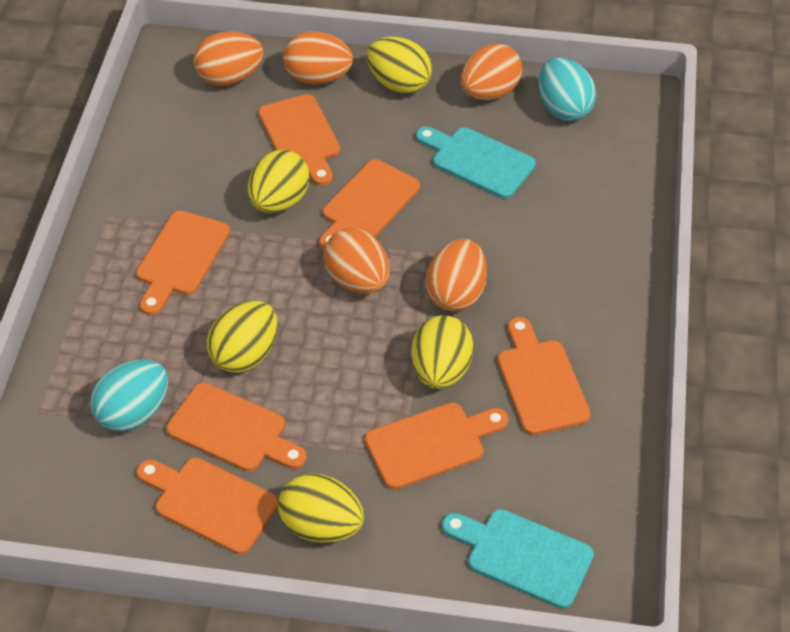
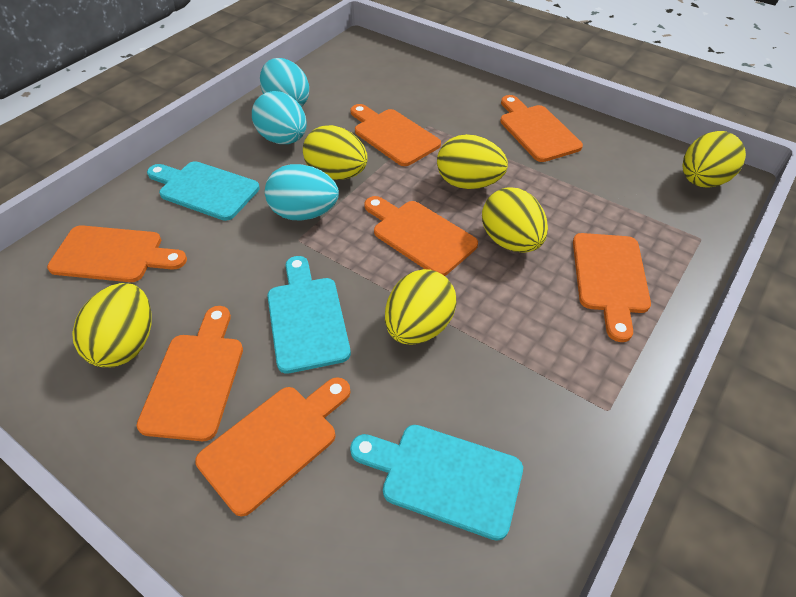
orange egg: [194,31,263,86] [283,31,353,85] [324,228,390,294] [426,239,487,312] [461,43,522,100] = 5 -> none = 0
turquoise cutting board: [416,127,536,199] [442,509,594,609] = 2 -> [147,161,260,221] [268,256,351,374] [350,425,523,541] = 3
turquoise egg: [90,359,168,432] [538,58,596,121] = 2 -> [252,91,307,144] [260,58,309,107] [265,164,339,220] = 3
yellow egg: [206,301,278,373] [248,150,310,213] [278,473,364,543] [367,37,432,94] [411,315,474,389] = 5 -> [72,283,152,367] [303,125,368,180] [385,269,457,345] [437,134,508,189] [482,187,548,253] [682,131,746,187] = 6

